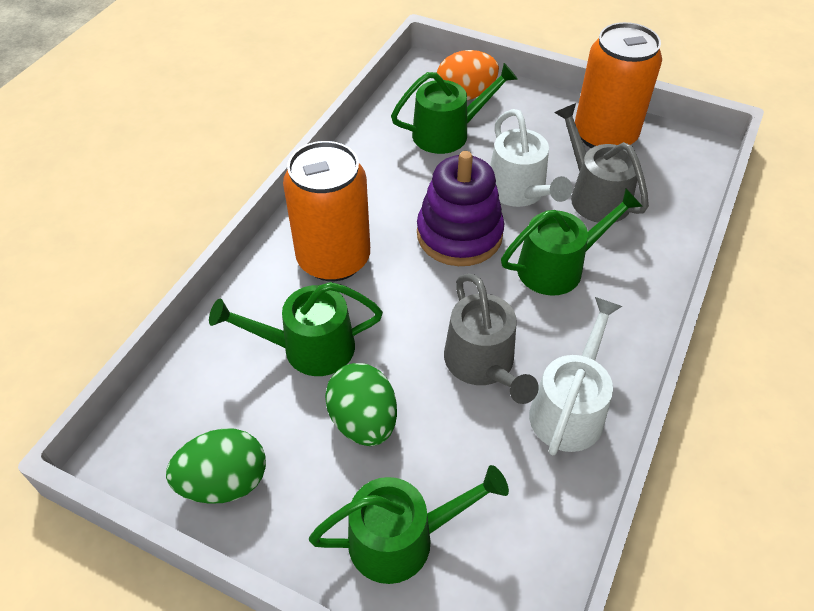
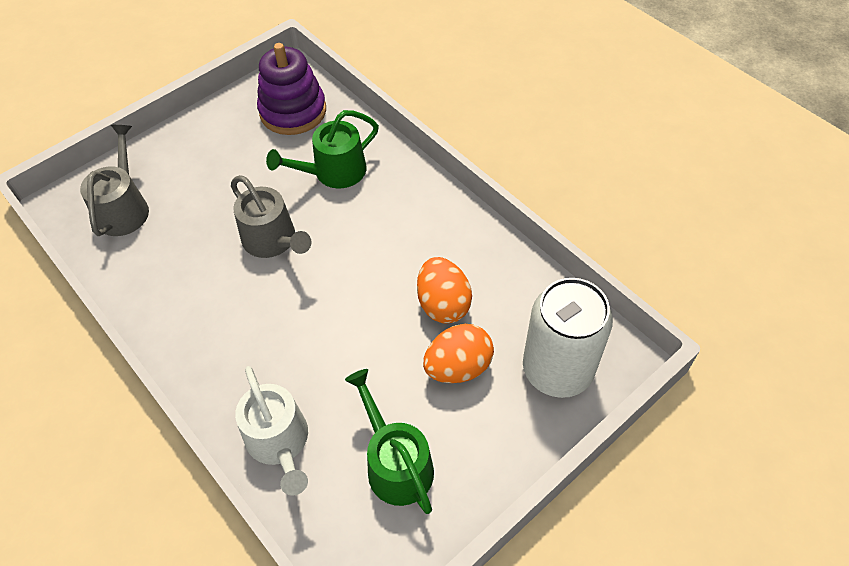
green egg: [166,428,266,504] [325,363,397,446] = 2 -> none = 0
green watering can: [209,282,383,376] [309,465,509,584] [391,63,518,154] [501,189,643,296] = 4 -> [266,110,379,189] [345,369,434,514] = 2
orange can: [283,141,370,281] [575,22,662,148] = 2 -> none = 0
orange egg: [437,50,499,100] = 1 -> [417,257,472,324] [423,324,494,383] = 2
white can: none = 0 -> [523,278,613,398] = 1
white watering can: [490,109,572,207] [529,297,622,456] = 2 -> [235,366,308,496] = 1

